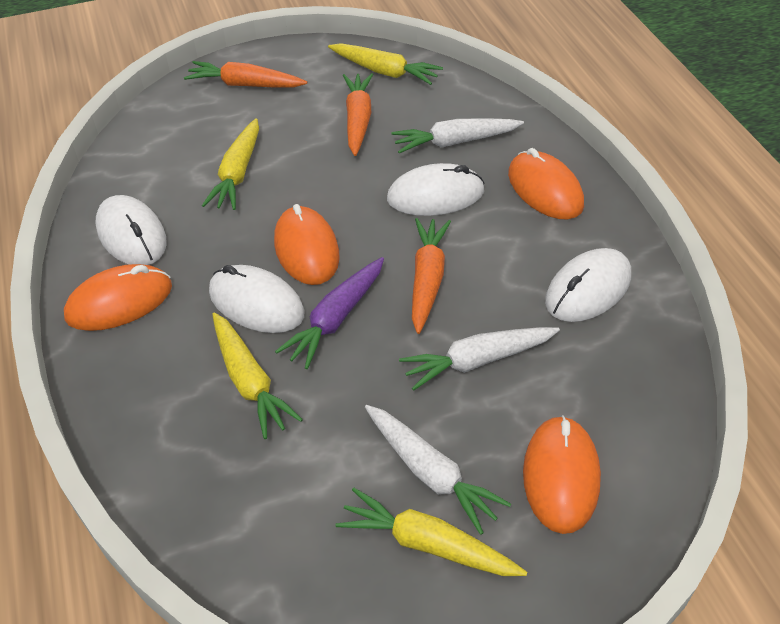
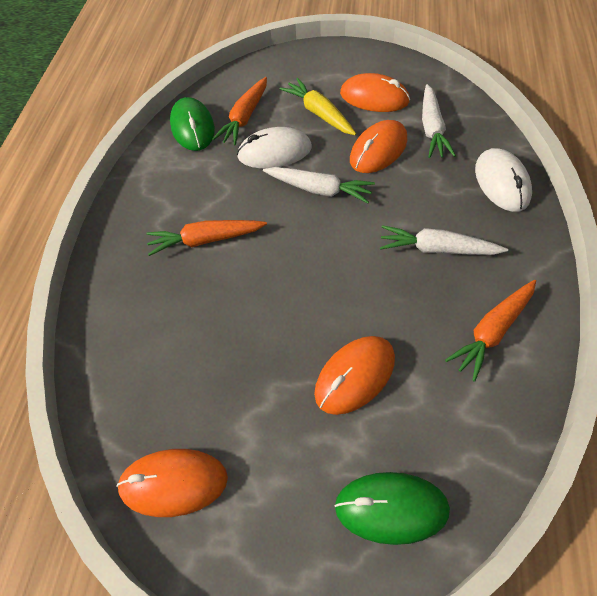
green mouse: none = 0 -> [170,97,215,151] [334,472,450,545] = 2
purple carrot: [275,257,384,369] = 1 -> none = 0
white mouse: [95,195,166,265] [209,265,304,333] [387,163,485,216] [545,248,631,322] = 4 -> [237,127,312,168] [475,148,532,212] = 2
yellow carrot: [202,118,259,210] [212,313,303,439] [328,43,443,85] [335,487,527,576] = 4 -> [280,78,356,135] = 1

